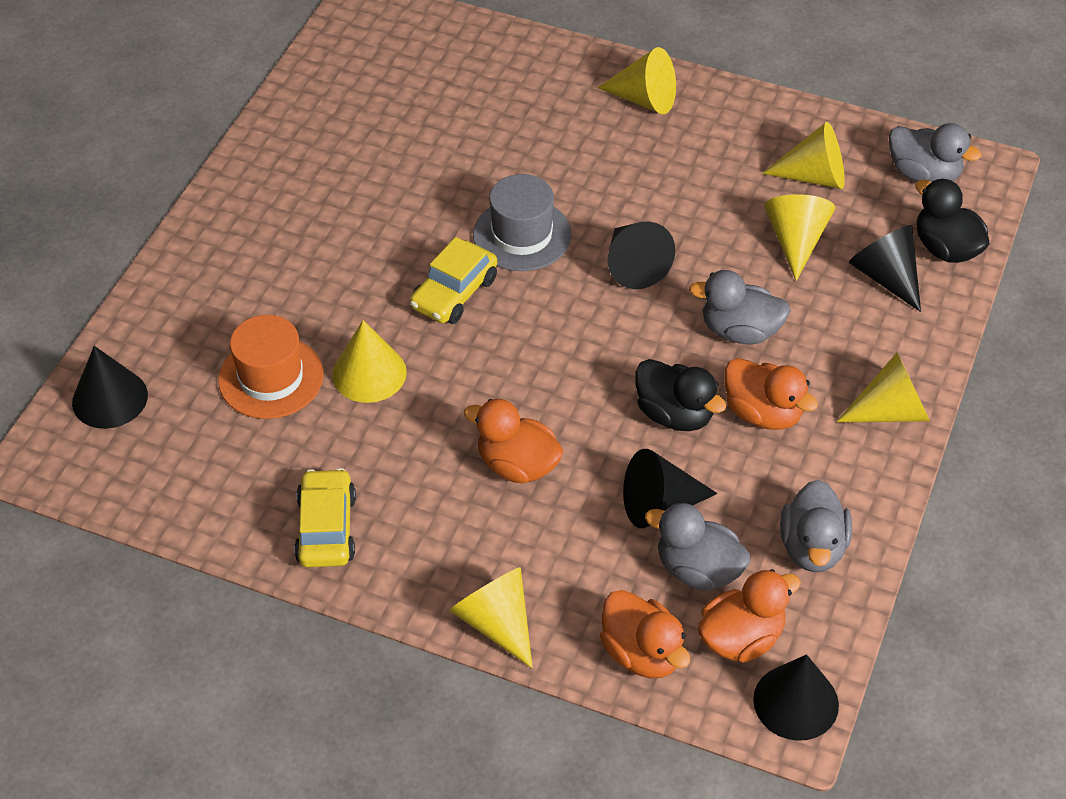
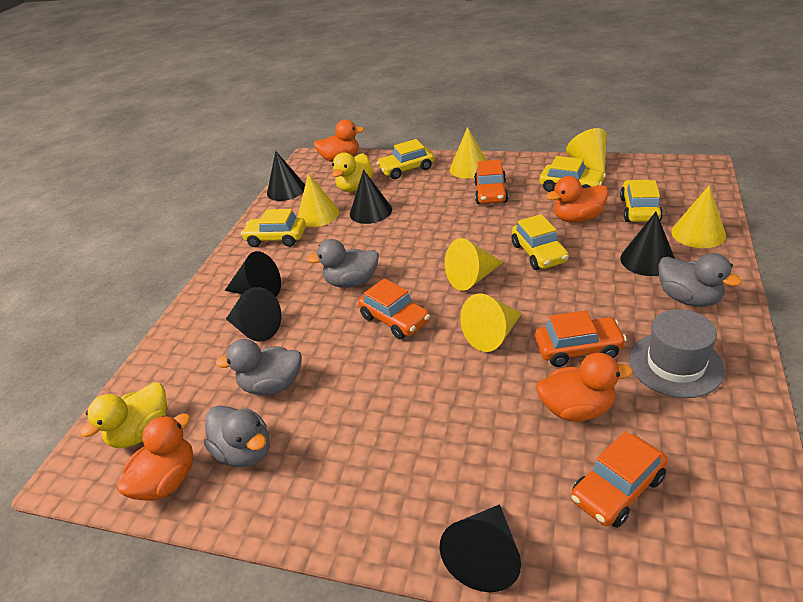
black cone: [72,346,148,429] [608,222,675,289] [623,449,717,528] [753,654,839,741] [849,225,921,312] = 5 -> [225,251,281,297] [226,287,281,342] [267,151,305,201] [350,170,392,224] [440,504,521,592] [620,212,675,276] = 6
black duck: [636,359,727,431] [915,179,989,263] = 2 -> none = 0
orange car: none = 0 -> [358,278,430,340] [474,160,508,204] [535,310,627,367] [571,431,668,528] = 4
orange hat: [218,315,324,419] = 1 -> none = 0
yellow car: [294,468,356,567] [410,237,497,324] = 2 -> [241,209,306,247] [377,139,434,179] [511,214,569,270] [539,156,606,192] [620,179,663,222] = 5
yellow duck: none = 0 -> [80,382,167,448] [332,153,374,192] = 2

